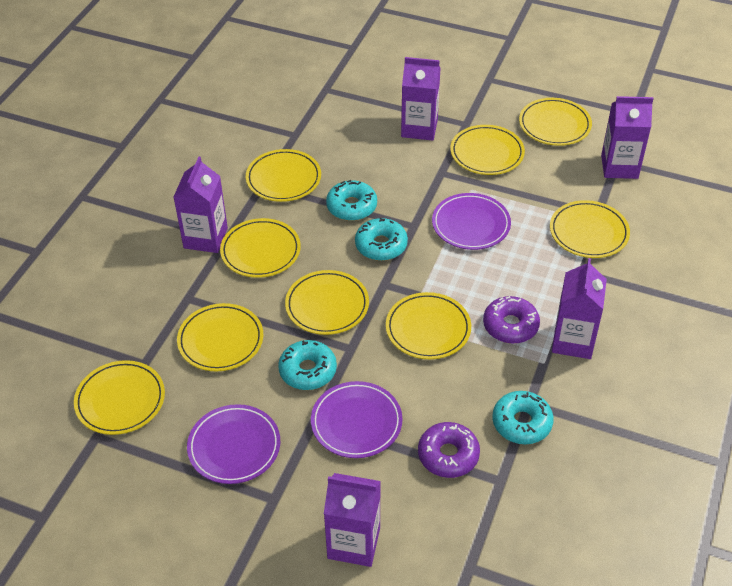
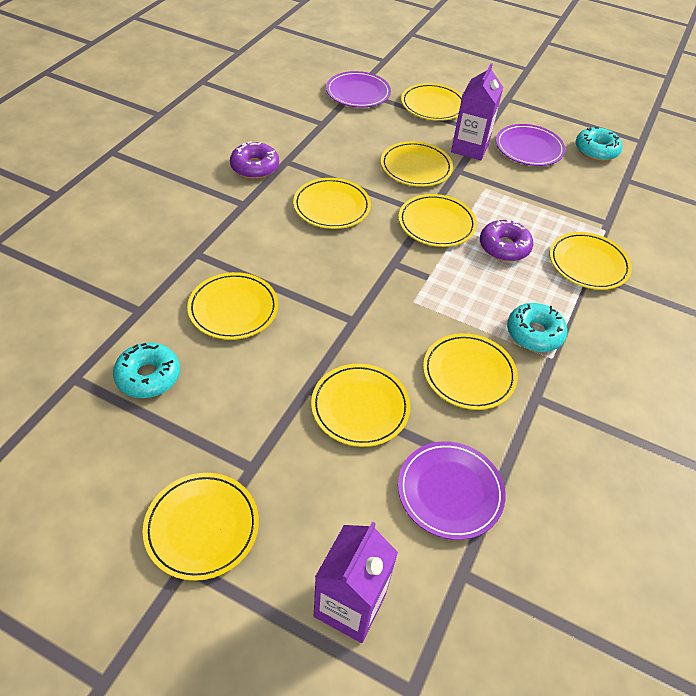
purple carton: [174,157,228,253] [324,473,381,567] [401,57,440,141] [552,258,607,359] [601,96,654,179] = 5 -> [314,522,398,643] [451,63,503,160] = 2
turquoise donut: [278,340,337,390] [326,180,377,221] [355,218,408,261] [492,391,554,444] = 4 -> [113,342,180,398] [507,303,567,352] [576,127,622,161] = 3

